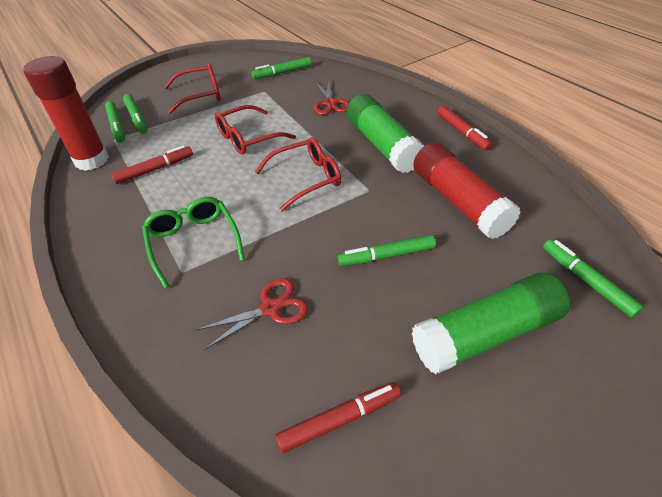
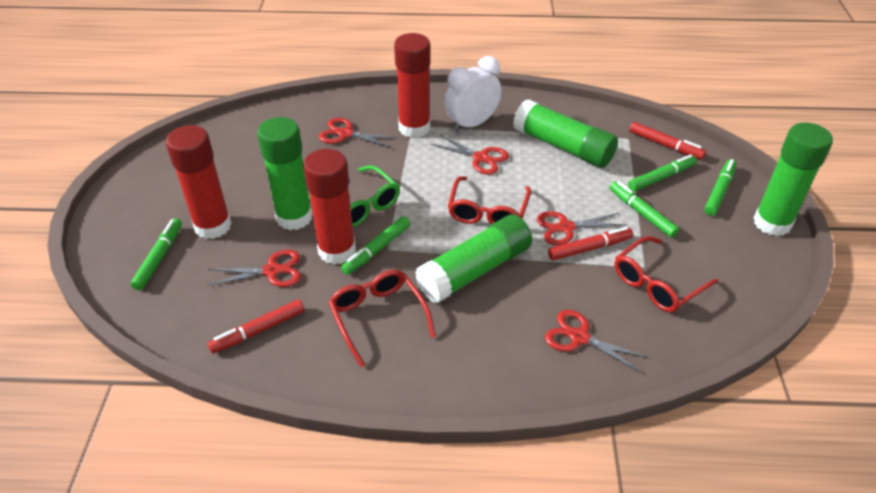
green glue stick: [346,94,424,173] [412,272,570,375] = 2 -> [257,117,312,230] [415,214,532,303] [513,99,618,168] [754,122,833,236] = 4
red glue stick: [23,56,109,171] [413,142,521,239] = 2 -> [166,125,232,239] [303,149,356,265] [394,33,431,138] = 3
red scissors: [196,278,308,350] [314,81,349,115] = 2 -> [207,250,301,287] [319,118,397,148] [431,134,509,175] [537,211,626,245] [545,310,649,373] = 5
white clock: none = 0 -> [444,56,502,132] = 1

